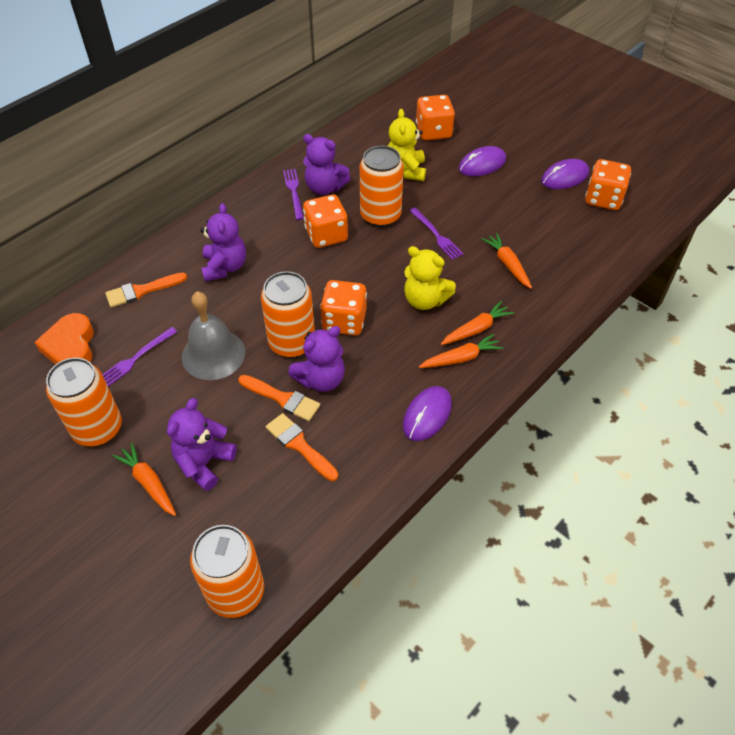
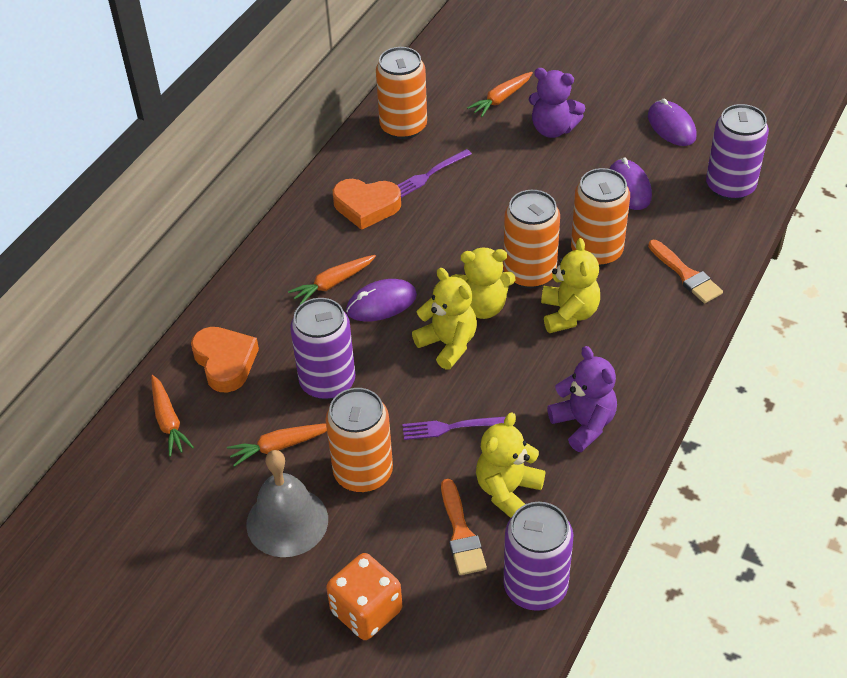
orange brush: [105,272,187,308] [238,375,320,421] [266,413,338,481] = 3 -> [441,479,487,575] [648,240,723,303] = 2
orange dice: [303,194,348,248] [320,280,367,335] [416,95,455,141] [585,159,631,210] = 4 -> [326,553,402,640] = 1
orange heart: [34,313,94,365] = 1 -> [191,327,259,392] [333,179,401,230] = 2
purple can: none = 0 -> [290,298,355,400] [503,502,574,611] [706,104,769,200] = 3
purple fork: [102,327,177,387] [283,169,304,220] [410,208,463,260] = 3 -> [398,149,472,198] [402,416,506,440] = 2
purple teddy bear: [167,398,237,491] [200,203,246,282] [288,326,345,392] [303,134,351,195] = 4 -> [529,68,585,138] [547,346,617,452] = 2
yellow teddy bear: [388,109,426,181] [404,246,456,310] = 2 -> [412,268,477,370] [451,247,515,319] [476,412,545,518] [541,238,600,333] = 4

